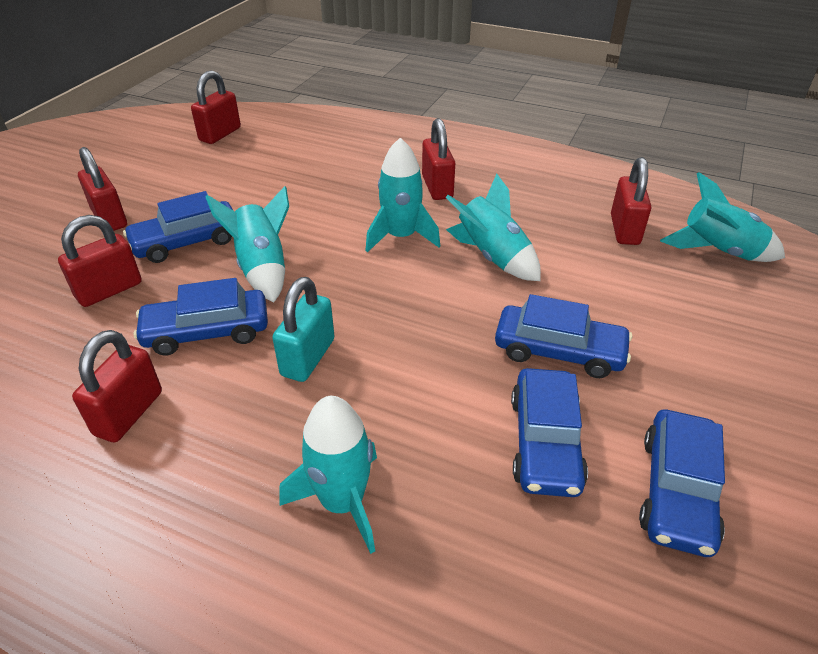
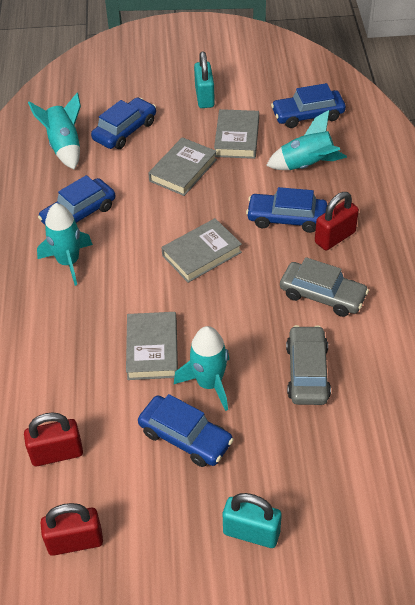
grey book: none = 0 -> [126,312,178,380] [148,137,217,196] [161,218,242,283] [214,109,259,159] = 4
grey car: none = 0 -> [280,257,369,317] [286,325,331,405] = 2
red padlock: [58,215,142,307] [72,330,162,442] [78,147,127,231] [191,70,241,144] [422,118,455,200] [611,157,651,245] = 6 -> [24,412,83,466] [41,503,103,556] [315,192,359,250] = 3
turquoise padlock: [272,277,335,382] = 1 -> [194,51,215,108] [223,493,282,548] = 2
turquoise rocket: [206,186,289,302] [279,396,377,554] [365,138,440,252] [445,174,541,281] [660,172,785,262] = 5 -> [28,93,81,169] [37,203,93,286] [174,326,229,411] [266,110,347,170] = 4

